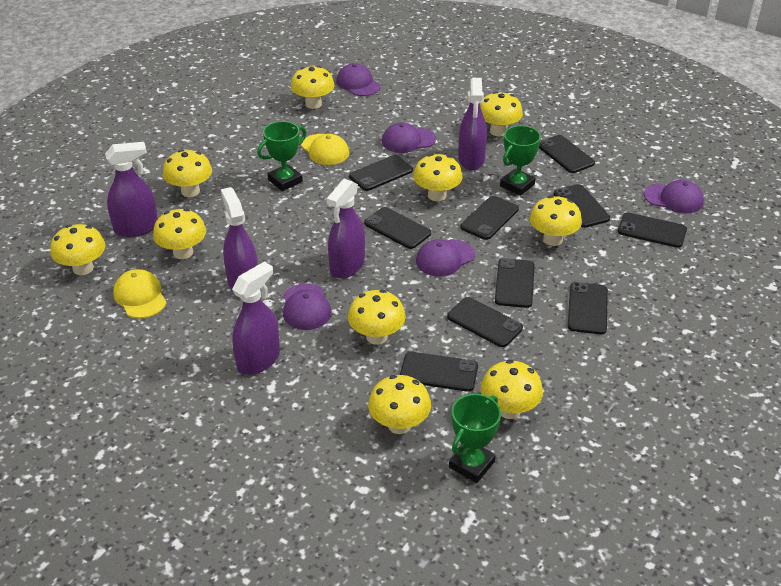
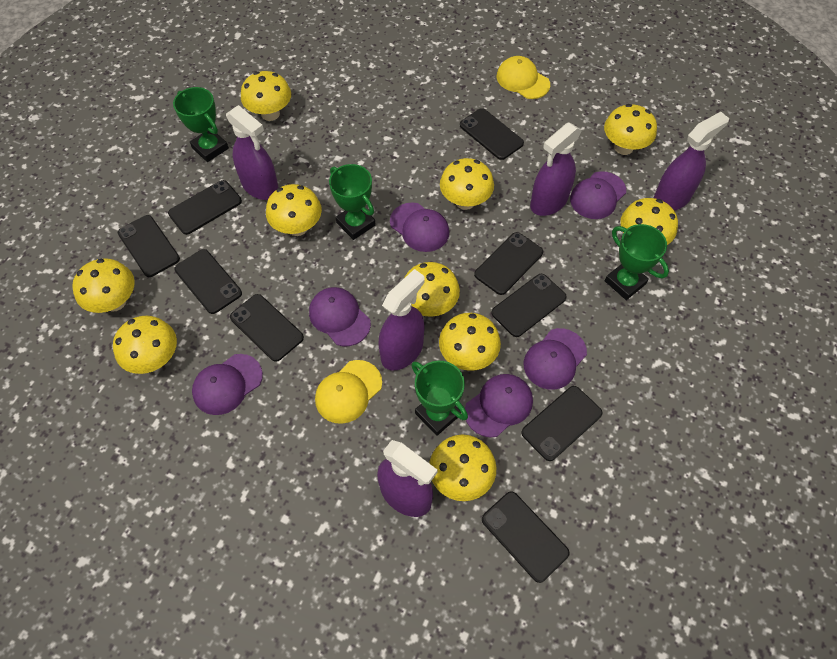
black phone: [349,155,413,191] [364,207,431,249] [400,352,478,392] [447,297,523,347] [460,196,519,240] [495,258,535,308] [539,135,595,173] [553,184,610,228] [568,282,608,334] [618,212,687,248] = 10 -> [118,215,180,277] [168,180,242,235] [174,249,242,314] [230,294,304,362] [460,108,524,160] [474,232,543,295] [482,491,570,583] [491,274,567,337] [521,386,603,461] = 9
green trophy: [257,121,306,191] [449,394,501,483] [500,125,541,196] = 3 -> [173,87,229,162] [329,164,376,240] [412,361,468,436] [605,224,669,300] = 4
purple cap: [283,283,331,330] [336,63,381,96] [382,122,436,153] [416,239,475,277] [644,180,704,213] = 5 -> [192,354,263,415] [309,287,371,346] [390,202,449,252] [465,374,533,437] [524,328,587,390] [570,171,626,219] = 6

